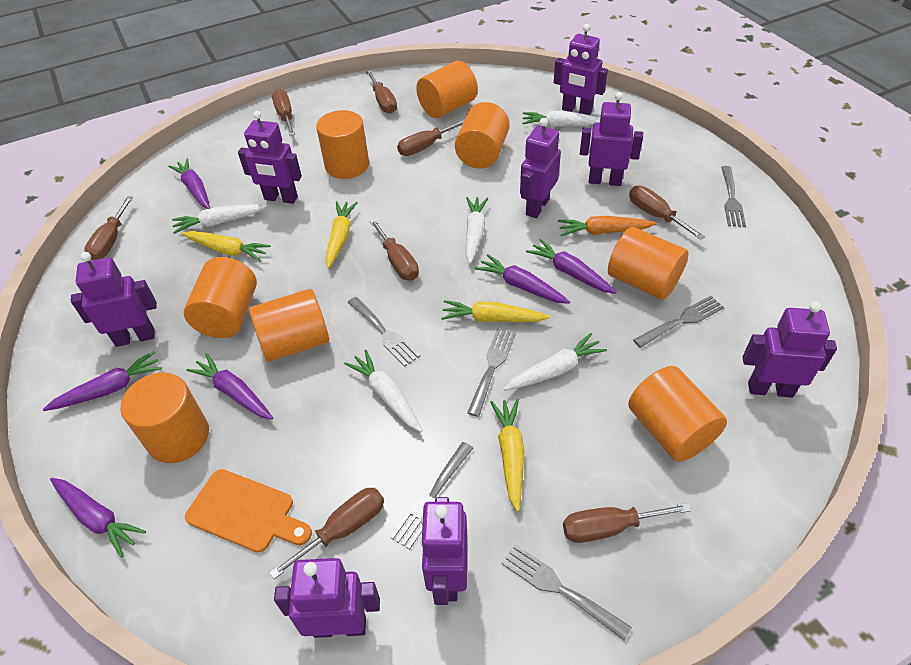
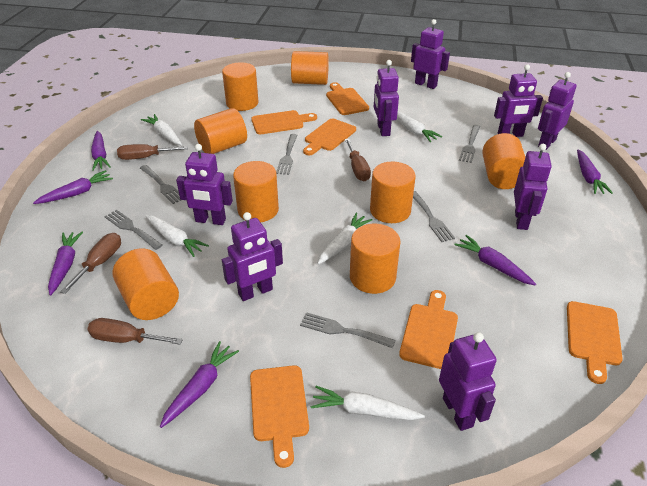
brown screwdriver: [84,196,133,260] [269,488,384,579] [272,89,295,136] [366,71,397,114] [369,219,419,281] [397,119,465,156] [563,503,691,543] [629,186,705,240] = 8 -> [60,233,121,294] [87,318,183,345] [117,144,188,160] [345,139,371,181] = 4
orange carrot: [558,216,657,236] = 1 -> none = 0
orange cutting board: [185,469,312,553] = 1 -> [250,365,309,468] [251,110,317,134] [303,119,356,155] [326,82,369,115] [399,290,458,369] [567,301,623,384] = 6
yellow carrot: [182,231,271,261] [326,201,358,268] [441,300,550,322] [490,399,524,512] = 4 -> none = 0

